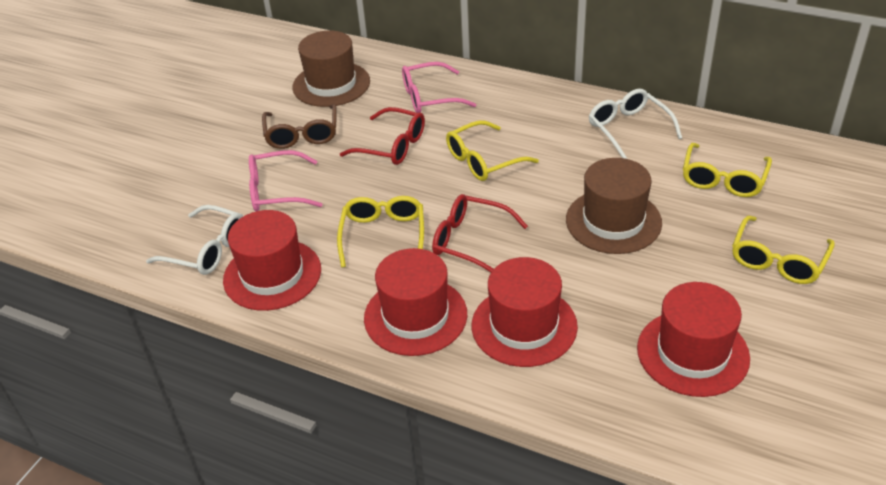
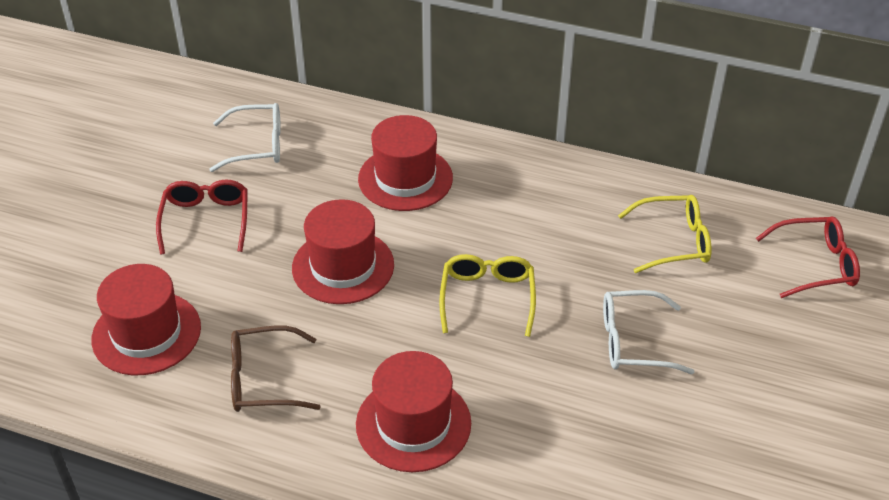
brown hat: [293,31,370,107] [566,158,662,254] = 2 -> none = 0
pink glasses: [249,150,323,211] [402,62,476,113] = 2 -> none = 0
yellow glasses: [337,196,424,267] [446,120,539,181] [683,143,772,197] [732,216,835,284] = 4 -> [439,254,536,337] [618,195,712,273] = 2

